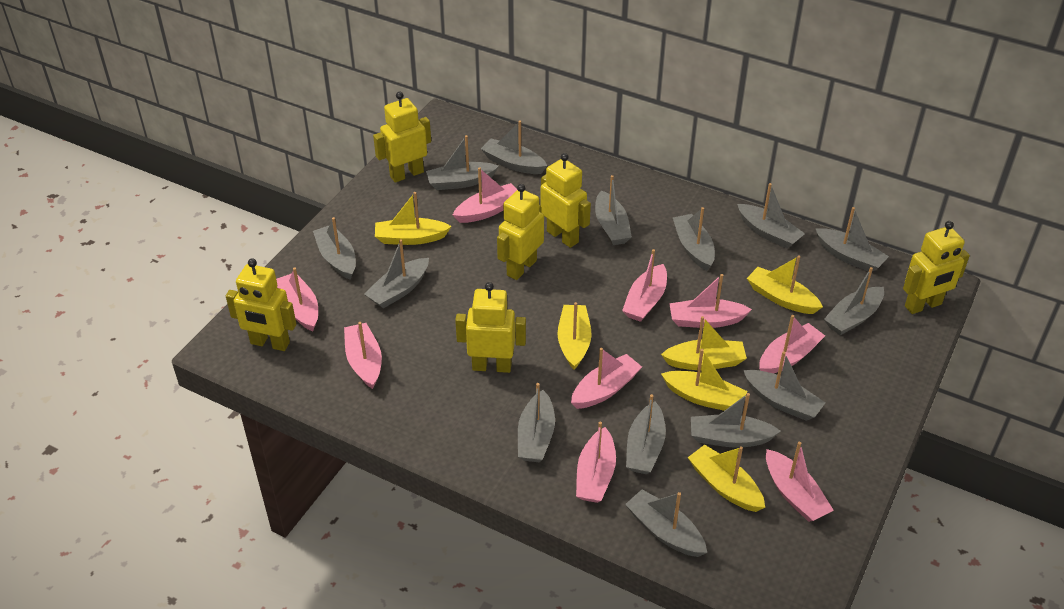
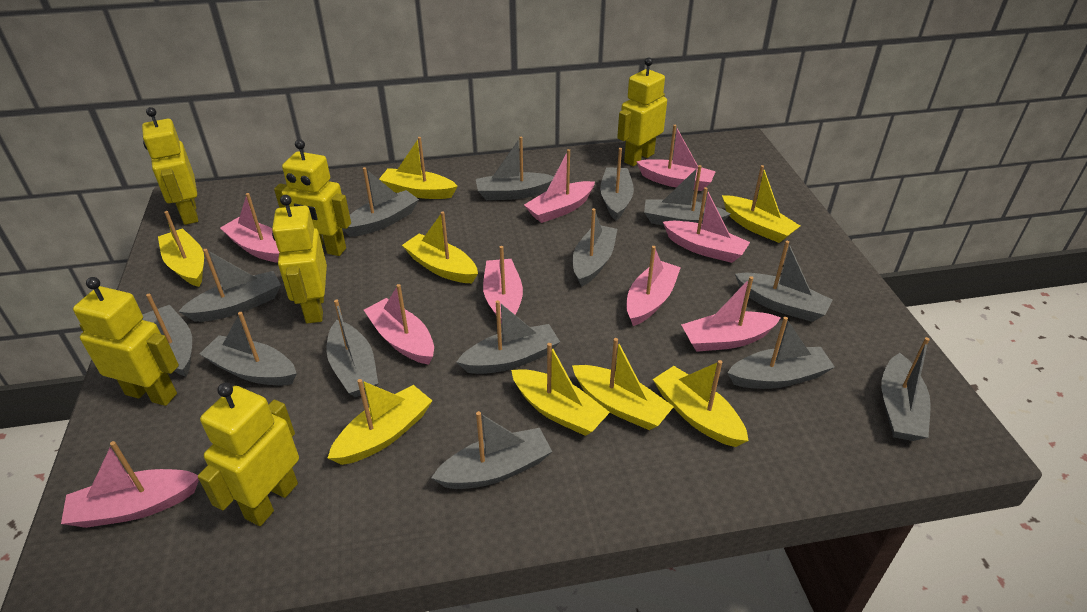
yellow boat: [375,192,451,245] [557,302,591,369] [661,316,747,370] [661,349,747,411] [688,445,765,512] [747,256,823,314] = 6 -> [158,211,204,287] [328,379,432,465] [379,137,458,199] [402,211,478,283] [511,343,610,436] [572,338,674,430] [653,360,749,447] [722,165,800,243] = 8

